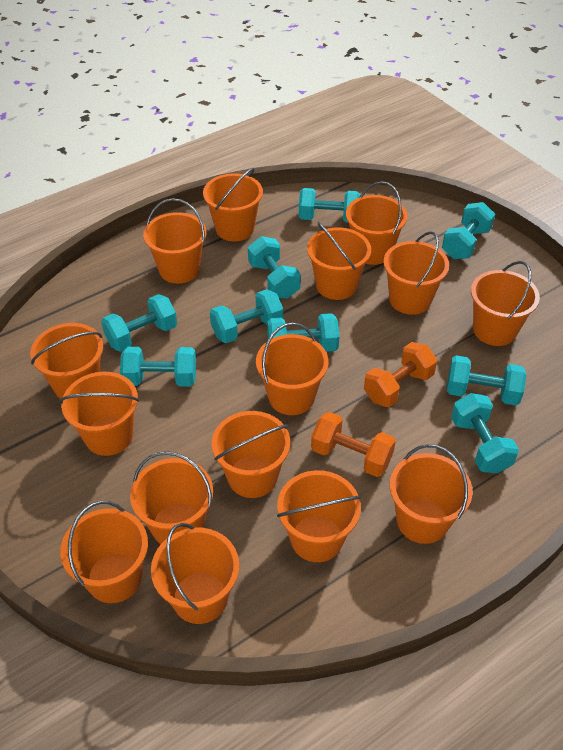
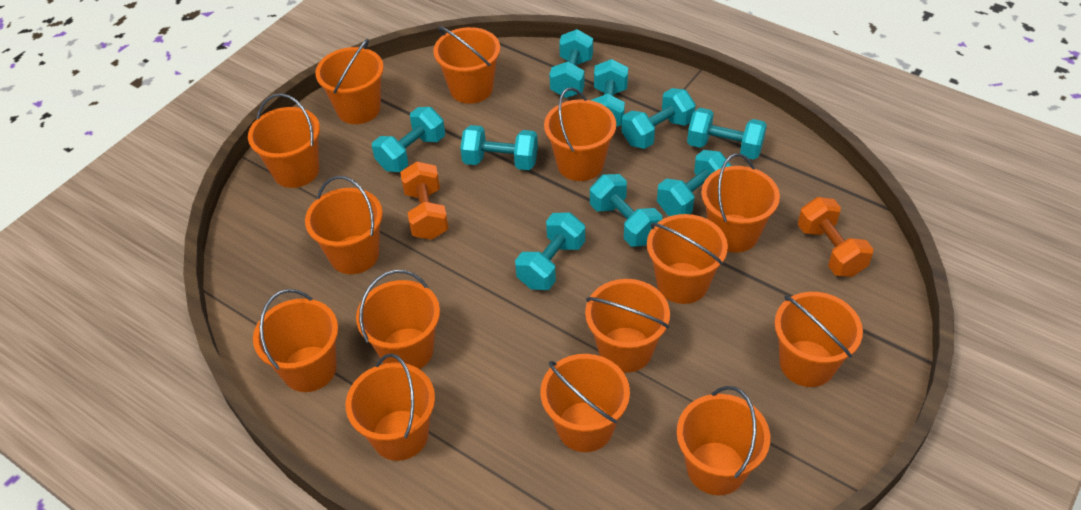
orange bucket: [30,323,103,399] [59,372,139,456] [60,501,148,603] [130,451,213,544] [143,198,206,284] [151,523,239,624] [203,168,263,241] [212,411,290,498] [256,323,328,415] [277,470,361,562] [307,222,371,300] [346,181,408,265] [383,231,449,315] [390,444,473,544] [471,261,540,346] = 15 -> [248,93,320,188] [253,289,338,392] [305,176,383,274] [315,39,384,124] [346,353,435,461] [356,270,440,369] [433,26,500,104] [540,354,630,452] [544,87,616,181] [585,279,670,373] [647,214,728,304] [677,386,770,495] [701,154,780,253] [775,292,863,387] = 14

